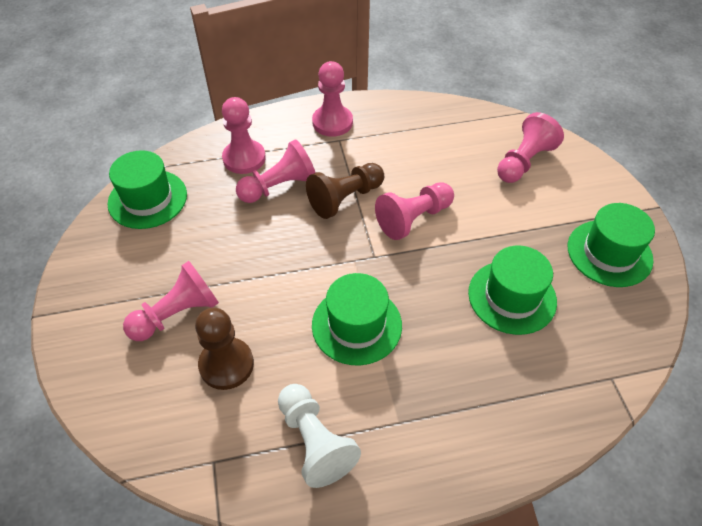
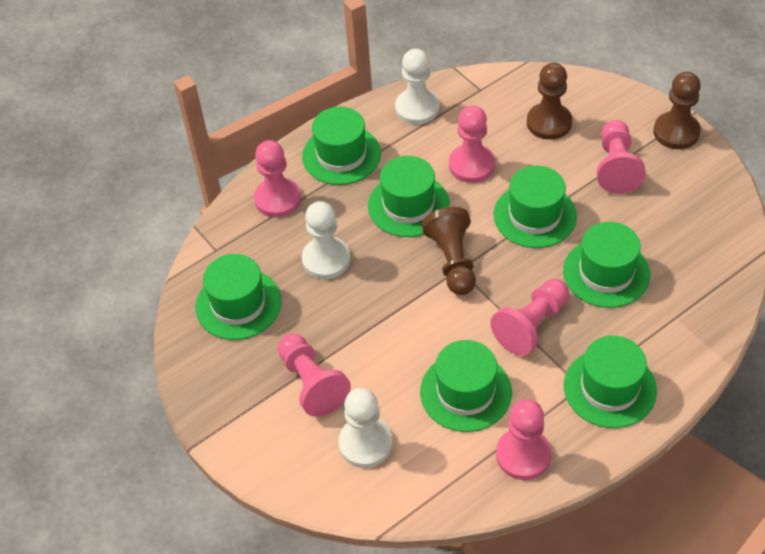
brown pawn: [195,308,254,390] [306,163,384,219] = 2 -> [422,207,476,295] [527,63,572,140] [653,72,701,149] = 3
green hat: [108,150,187,229] [312,273,402,365] [468,246,557,335] [568,203,655,287] = 4 -> [196,254,281,340] [302,107,381,185] [368,156,450,237] [420,340,512,432] [494,166,577,248] [563,222,650,308] [564,336,657,428] = 7
white pawn: [278,384,361,488] = 1 -> [302,201,351,279] [338,388,393,468] [395,49,439,125] = 3

